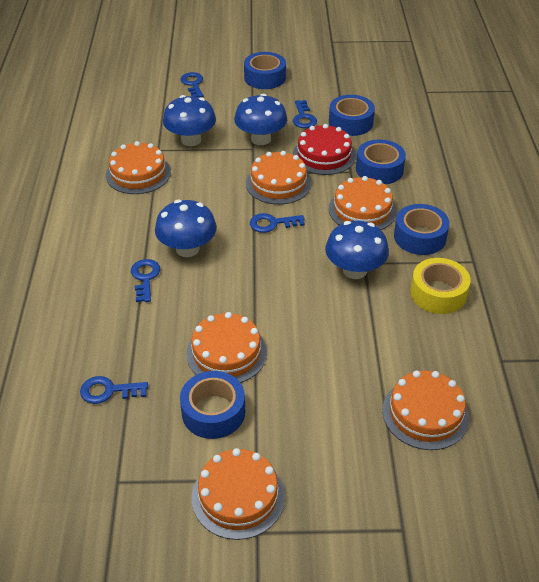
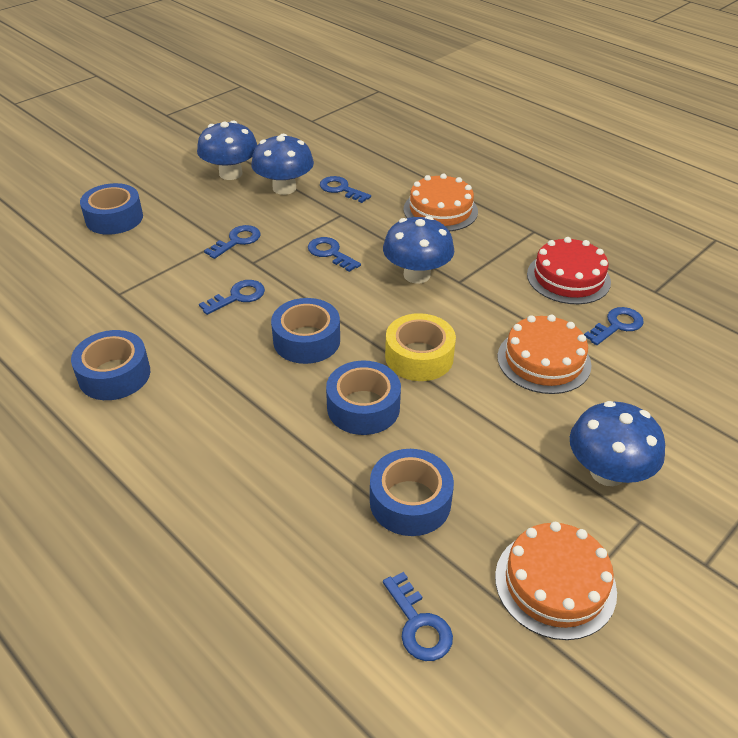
blue key: [80,376,148,404] [131,259,160,302] [180,72,203,97] [250,213,305,233] [293,100,317,128] = 5 -> [199,280,265,315] [204,225,260,259] [308,237,361,272] [320,176,371,203] [383,572,453,661] [584,307,644,345] = 6
orange cake: [106,141,171,194] [186,312,267,383] [192,448,285,540] [246,151,311,205] [329,176,397,230] [382,370,469,450] = 6 -> [404,174,478,231] [495,522,617,640] [497,315,591,394] = 3

